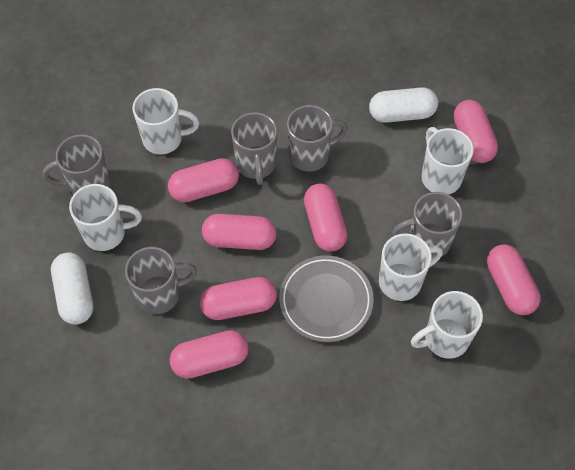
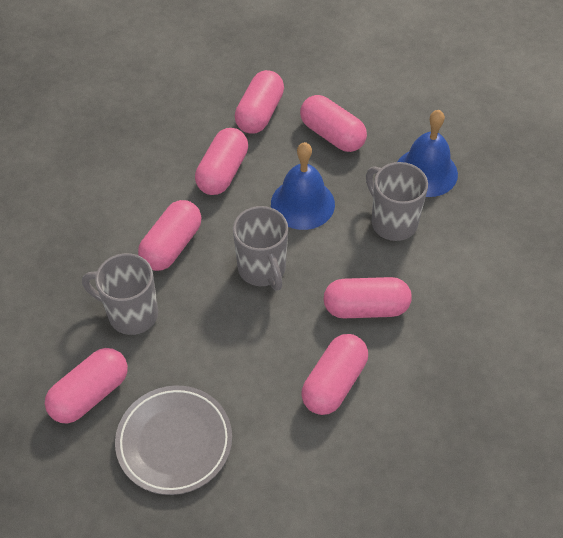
blue bell: none = 0 -> [271,142,335,230] [397,110,458,197] = 2
grey mug: [43,134,110,195] [125,247,197,314] [231,112,277,185] [287,105,348,172] [392,192,463,257] = 5 -> [82,253,158,335] [233,206,288,291] [366,162,428,241] = 3
white capsule: [51,253,93,324] [369,87,438,123] = 2 -> none = 0
white mug: [69,184,142,251] [133,88,199,155] [379,233,443,301] [411,291,483,359] [421,127,474,194] = 5 -> none = 0

